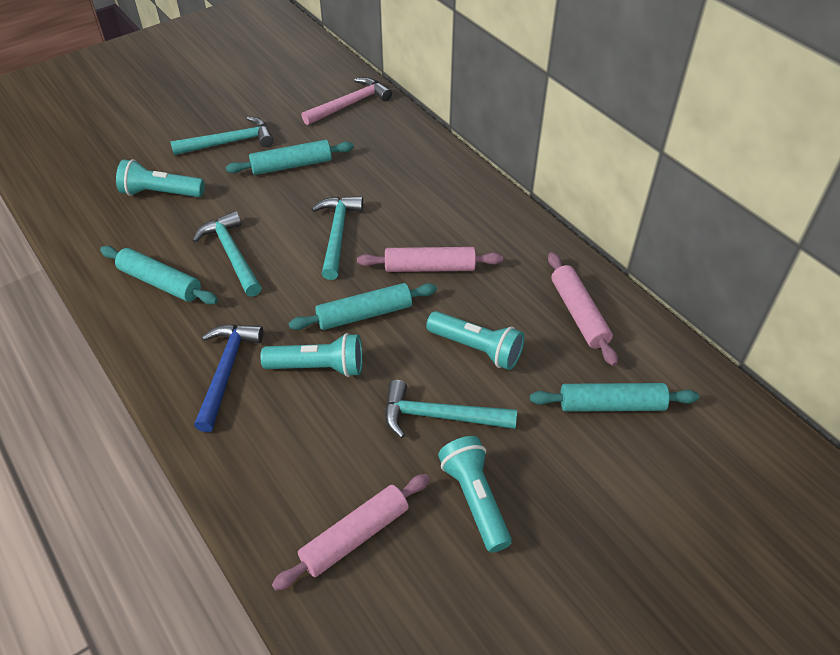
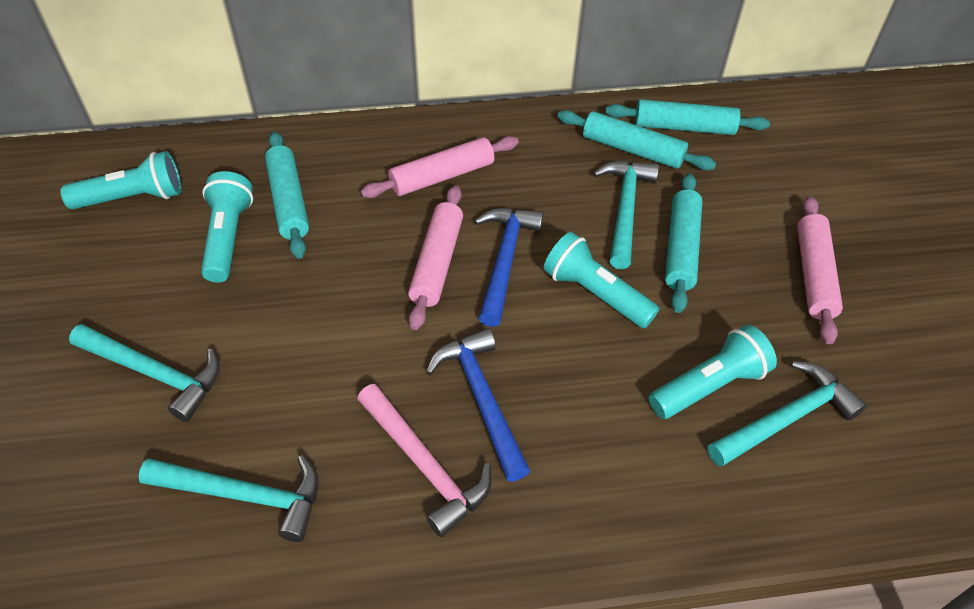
blue hammer: [194,324,263,432] = 1 -> [426,328,530,481] [474,208,544,327] = 2

